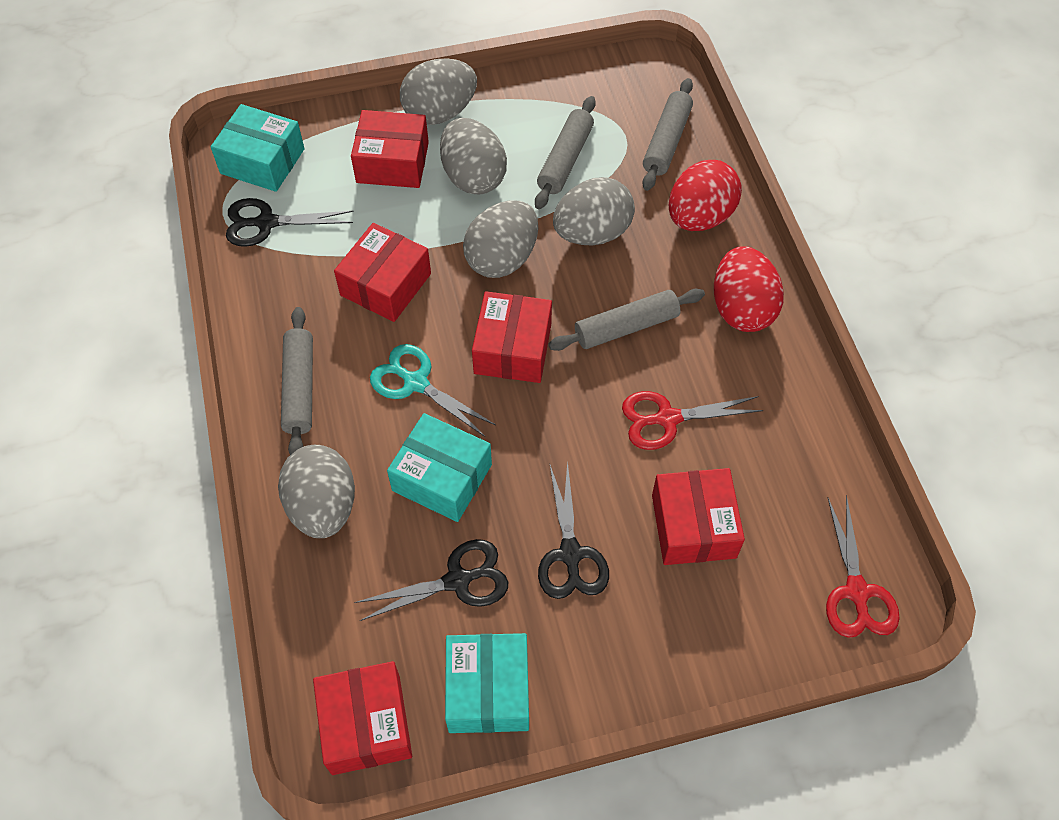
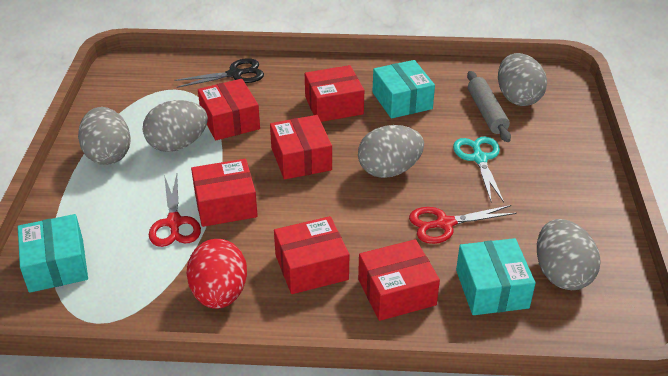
black scissors: [226,198,353,247] [354,539,508,621] [538,460,609,599] = 3 -> [174,58,264,88] = 1
grey rolling pin: [281,307,313,455] [535,96,596,209] [548,289,705,351] [642,78,693,191] = 4 -> [467,71,511,142] = 1
red box: [313,661,412,775] [334,223,431,322] [351,110,429,188] [472,291,552,383] [652,468,745,565] = 5 -> [191,159,258,227] [198,79,260,140] [270,115,332,180] [274,216,349,294] [305,65,364,122] [358,239,440,321] = 6
red egg: [669,160,742,231] [714,246,784,332] = 2 -> [187,239,247,309] = 1

